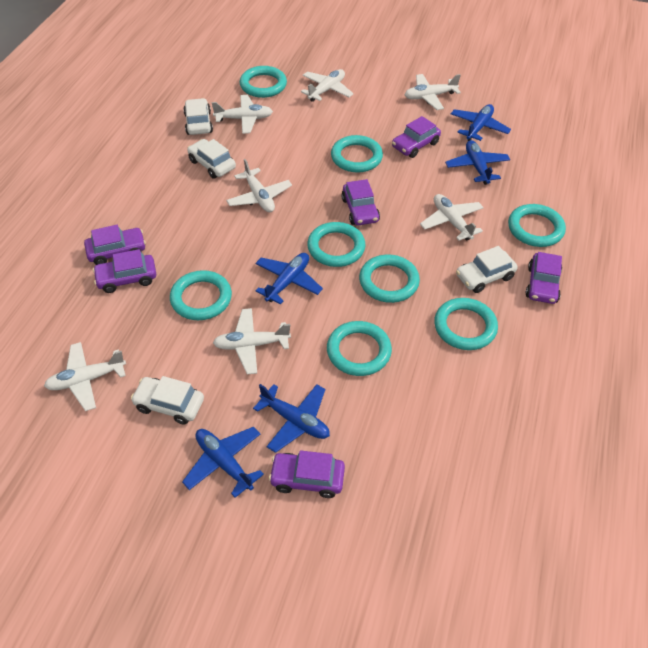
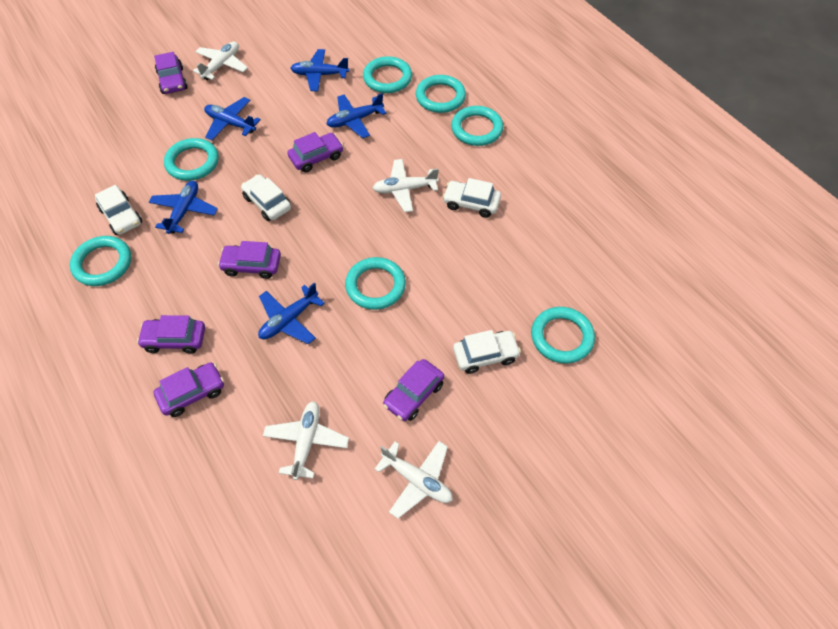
turquoise ring: [170,270,232,320] [240,66,287,98] [307,222,365,267] [327,321,392,376] [331,135,383,173] [359,254,420,303] [434,298,498,350] [508,204,566,247] = 8 -> [70,236,131,286] [164,138,219,181] [345,257,406,310] [363,56,412,93] [416,75,466,113] [451,106,503,146] [531,307,595,363] = 7
white plane: [44,342,126,411] [212,95,273,134] [213,308,291,374] [226,159,292,212] [301,69,354,102] [405,74,461,110] [420,194,484,241] = 7 -> [193,42,248,80] [263,401,349,480] [373,159,439,212] [375,441,453,519] = 4

